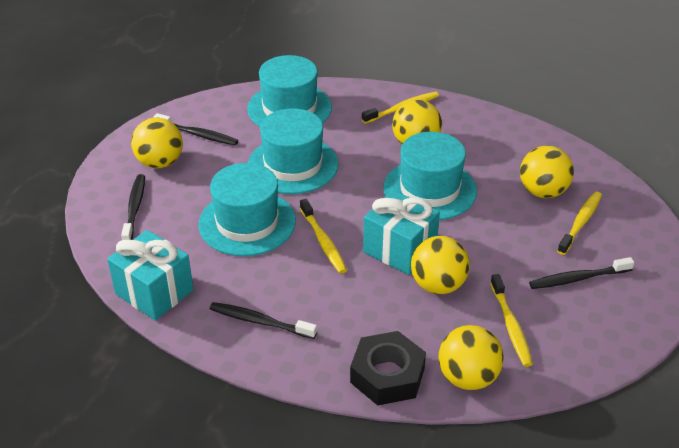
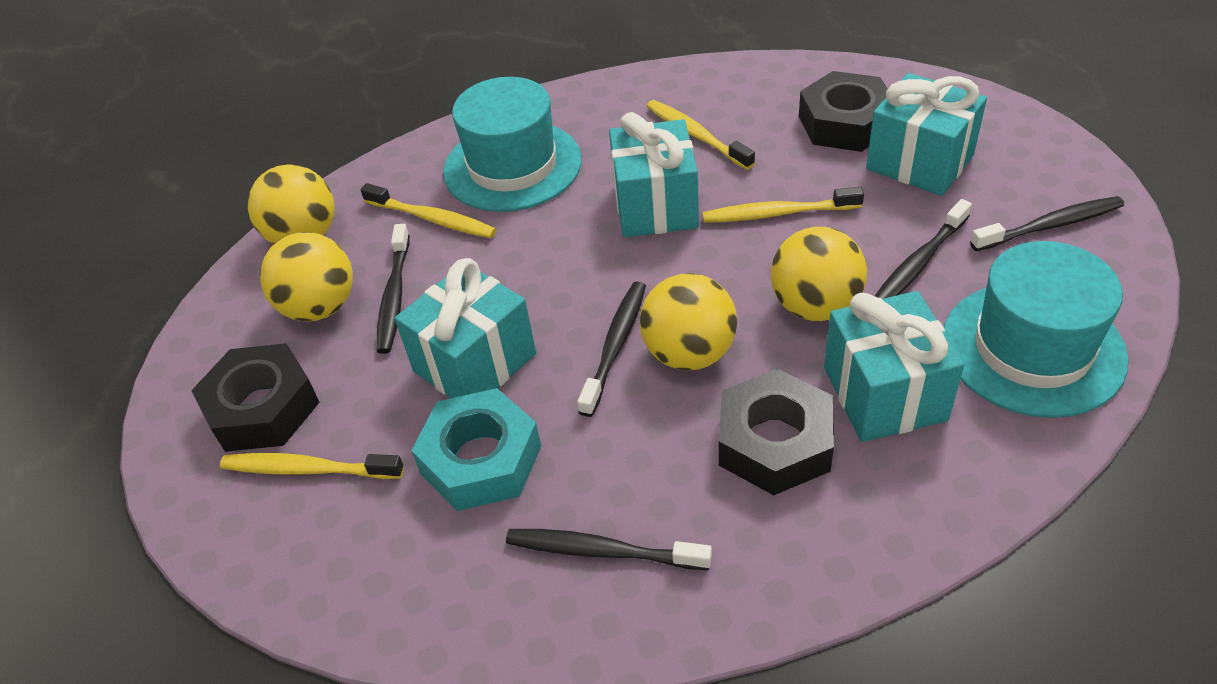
black nut: [350,331,426,405] = 1 -> [191,343,320,452] [719,369,834,495] [799,71,887,152] = 3
black toothbrush: [121,174,145,240] [154,113,238,145] [210,302,317,339] [529,257,634,289] = 4 -> [377,224,410,354] [506,529,712,570] [577,282,646,417] [875,199,972,299] [970,196,1124,251] = 5
turquoise gift: [107,230,194,320] [363,190,440,275] = 2 -> [395,258,536,398] [609,112,699,237] [824,291,964,442] [866,73,987,196] = 4
turquoise hat: [199,163,296,256] [247,55,332,127] [248,108,339,194] [383,132,477,220] = 4 -> [443,77,582,212] [944,241,1129,418] = 2
turquoise nut: none = 0 -> [411,388,541,511] = 1
yellow ball: [131,117,183,169] [392,99,442,144] [411,236,470,294] [439,325,504,390] [520,145,574,198] = 5 -> [248,164,335,244] [260,232,353,322] [640,273,737,371] [771,227,867,321] = 4

